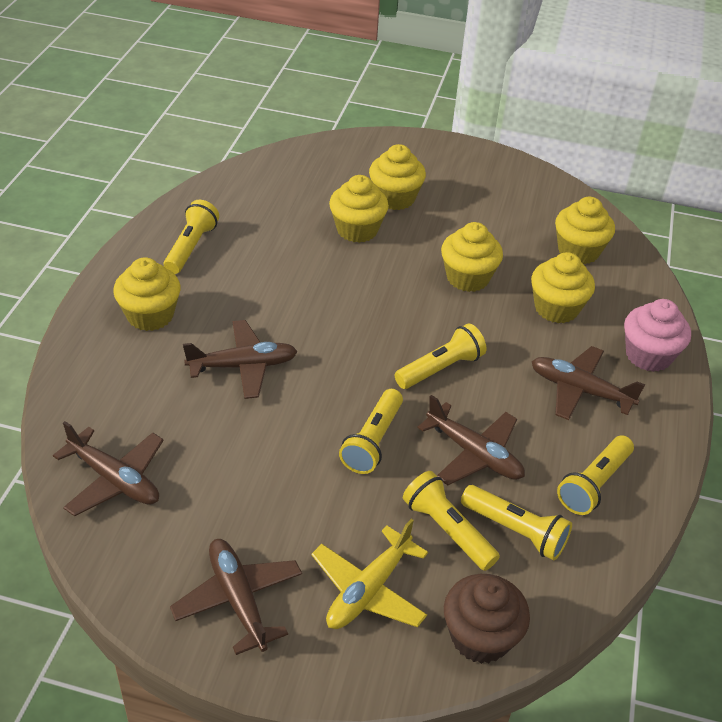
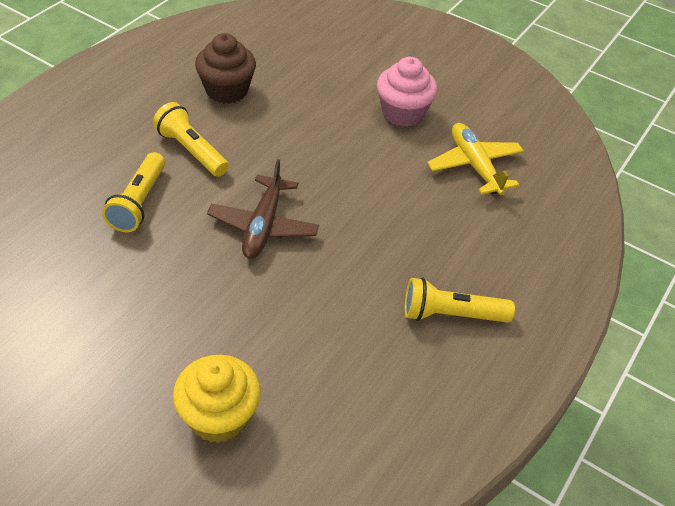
brown plane: [53,421,164,516] [170,539,302,655] [183,320,298,399] [417,395,525,485] [531,346,645,420] = 5 -> [207,159,319,259] = 1
yellow cupcake: [113,257,181,331] [329,175,389,243] [369,144,426,210] [441,222,503,292] [531,252,595,323] [555,197,615,264] = 6 -> [173,355,261,443] = 1
yellow flashlight: [164,200,219,274] [339,389,403,474] [395,323,486,389] [403,471,500,571] [461,485,572,560] [557,435,634,515] = 6 -> [102,152,165,233] [153,102,229,177] [405,278,515,323] = 3

